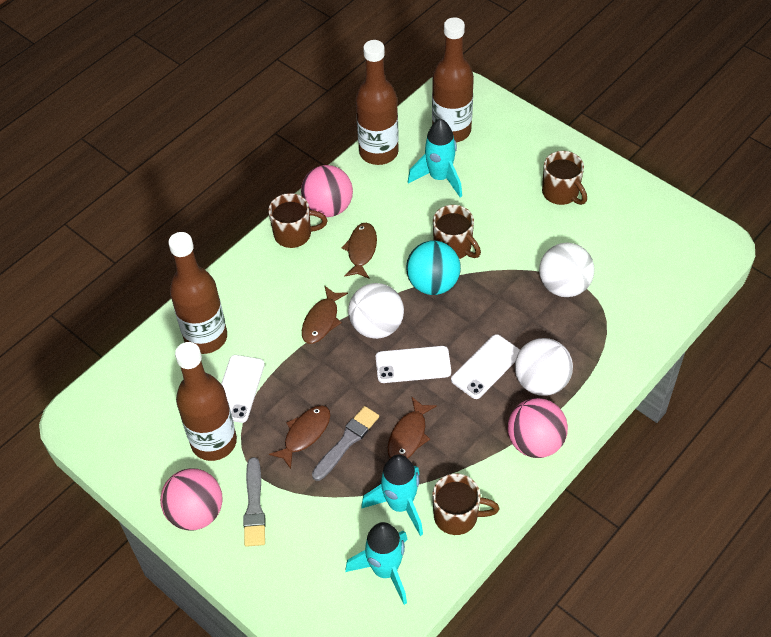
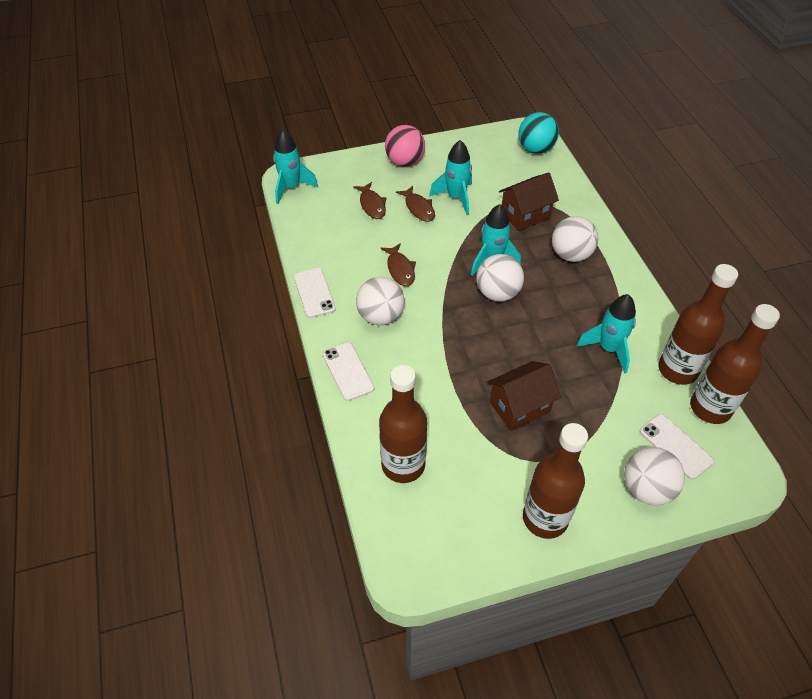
brown fish: [269,405,330,469] [302,285,348,344] [342,223,377,278] [388,397,437,458] = 4 -> [353,182,387,219] [381,243,416,286] [396,186,435,222] = 3
brown house: none = 0 -> [487,361,561,431] [499,172,559,231] = 2
brown mug: [268,193,327,248] [432,474,499,535] [433,205,481,259] [542,151,587,205] = 4 -> none = 0
grey brush: [243,457,266,547] [312,406,379,481] = 2 -> none = 0
pink ball: [160,468,223,530] [301,165,353,217] [508,398,568,458] = 3 -> [385,125,425,167] = 1
turquoise rocket: [345,522,407,605] [361,454,423,536] [408,119,462,198] = 3 -> [273,130,318,204] [429,140,472,215] [471,204,521,276] [577,294,636,374] = 4
white ball: [348,283,404,339] [515,338,573,396] [539,243,595,297] = 3 -> [356,277,405,325] [476,254,524,302] [552,216,598,262] [624,447,685,506] = 4

